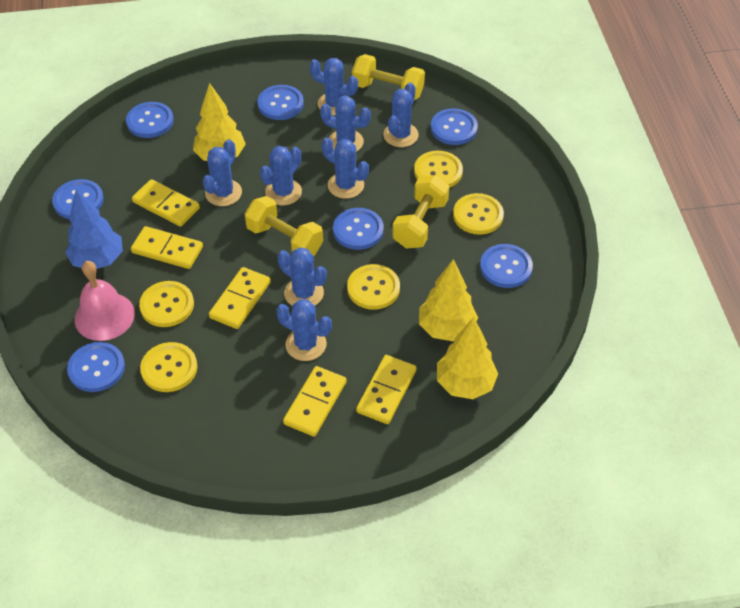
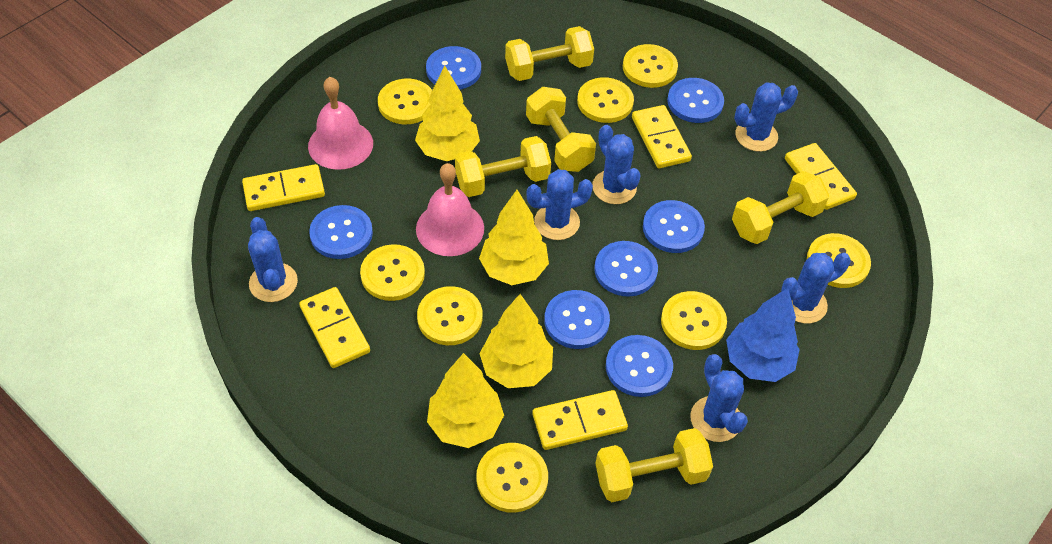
blue cactus: [203,140,242,206] [260,146,302,205] [276,299,332,361] [278,247,327,306] [309,58,358,116] [320,96,371,152] [322,138,369,199] [383,82,419,147] = 8 -> [248,217,298,302] [526,169,593,240] [592,125,641,204] [690,354,748,442] [734,82,798,152] [781,253,851,323] = 6
pink bell: [75,261,135,341] = 1 -> [308,77,373,170] [416,163,484,256] = 2
yellow button: [139,281,194,327] [140,342,197,392] [347,264,400,310] [414,151,463,188] [453,193,504,235] = 5 -> [360,244,425,301] [378,79,432,124] [417,286,483,345] [476,443,548,513] [577,77,634,123] [623,44,678,88] [661,291,727,350] [807,233,871,288] = 8
yellow dumbbell: [245,196,323,256] [352,54,425,100] [392,175,449,249] = 3 -> [455,136,551,197] [505,26,594,81] [526,87,596,172] [595,428,713,502] [732,171,829,244] = 5
yellow tree: [193,83,246,161] [419,259,478,341] [437,317,498,399] = 3 -> [415,66,480,161] [427,353,504,448] [479,190,549,285] [479,294,553,388] = 4

